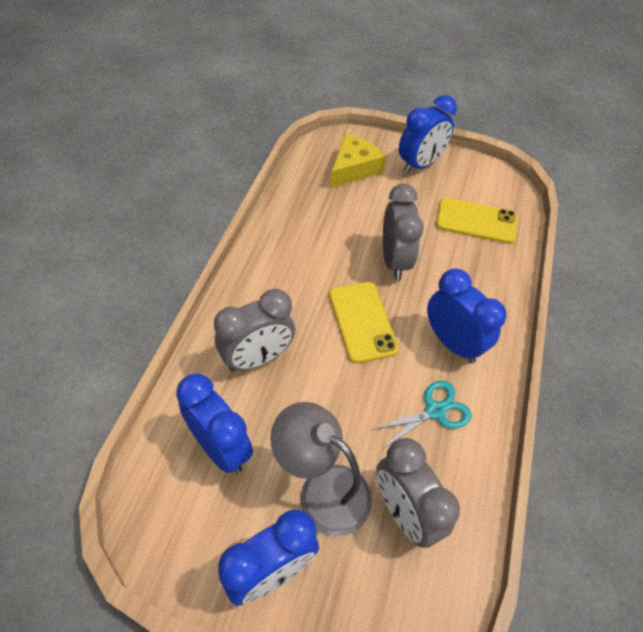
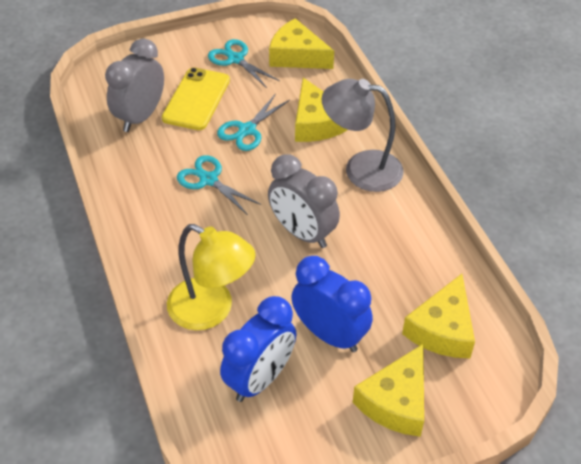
blue clock: [176,373,253,473] [218,510,319,606] [399,95,457,174] [427,269,507,363] = 4 -> [220,296,296,402] [291,256,373,352] = 2
grey clock: [214,289,295,372] [376,438,460,548] [383,184,424,280] = 3 -> [105,38,164,132] [268,154,340,248] = 2
turquoise scissors: [371,381,472,449] = 1 -> [177,155,261,215] [208,39,280,88] [217,94,290,151] = 3
yellow cheese: [330,133,386,188] = 1 -> [269,18,334,69] [295,78,347,142] [353,344,424,437] [402,274,475,358] = 4
yellow lamp: none = 0 -> [167,224,256,330] = 1
yellow phone: [329,282,399,363] [436,198,517,244] = 2 -> [162,67,230,130] = 1

